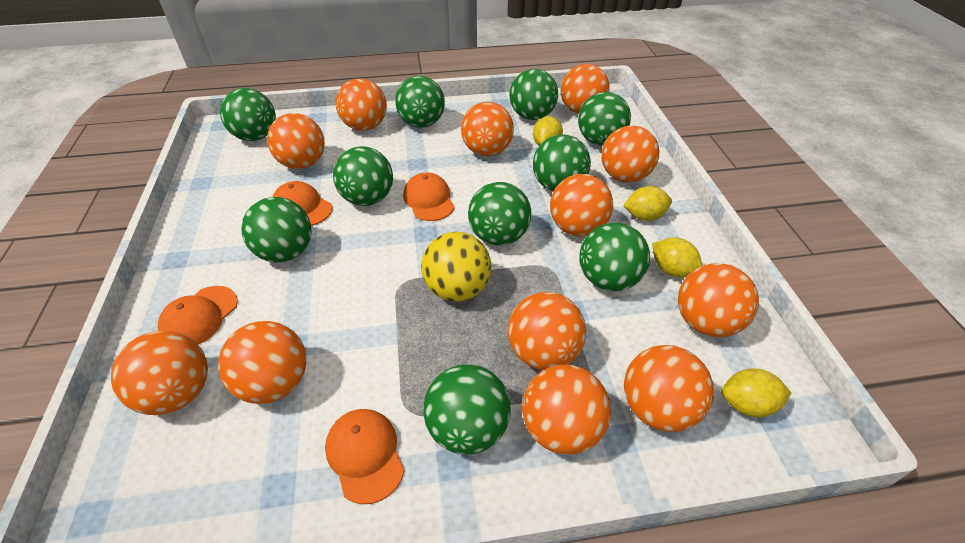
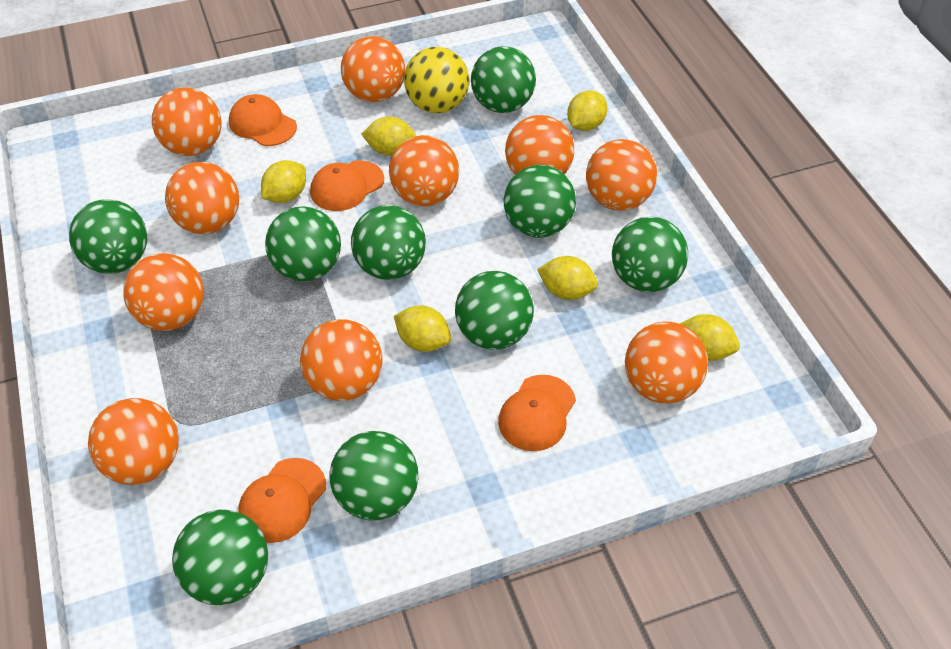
green ball: [220,88,276,141] [241,197,312,262] [333,146,393,206] [395,76,445,128] [423,364,511,455] [468,182,531,246] [509,69,558,120] [533,134,591,192] [578,92,631,146] [579,223,650,291] = 10 -> [69,199,147,274] [172,510,268,605] [265,206,341,282] [329,431,418,520] [351,205,426,280] [455,271,534,350] [471,46,536,113] [504,165,576,238] [612,217,688,292] = 9
orange ball: [111,331,208,415] [218,321,306,404] [267,113,325,169] [336,78,387,131] [461,102,514,156] [508,292,586,370] [522,364,611,455] [550,174,613,237] [561,64,610,114] [601,125,659,183] [624,345,714,432] [678,263,759,337] = 12 -> [88,398,179,485] [123,253,204,331] [152,87,222,156] [165,162,239,234] [300,319,383,401] [341,36,405,102] [389,135,459,207] [505,115,574,174] [586,139,657,210] [625,322,708,404] = 10
yellow lemon: [533,116,563,146] [623,186,672,221] [652,237,702,278] [721,369,791,417] = 4 -> [261,160,306,203] [361,117,416,156] [394,305,451,352] [537,256,598,300] [567,90,608,131] [680,314,740,361] = 6

